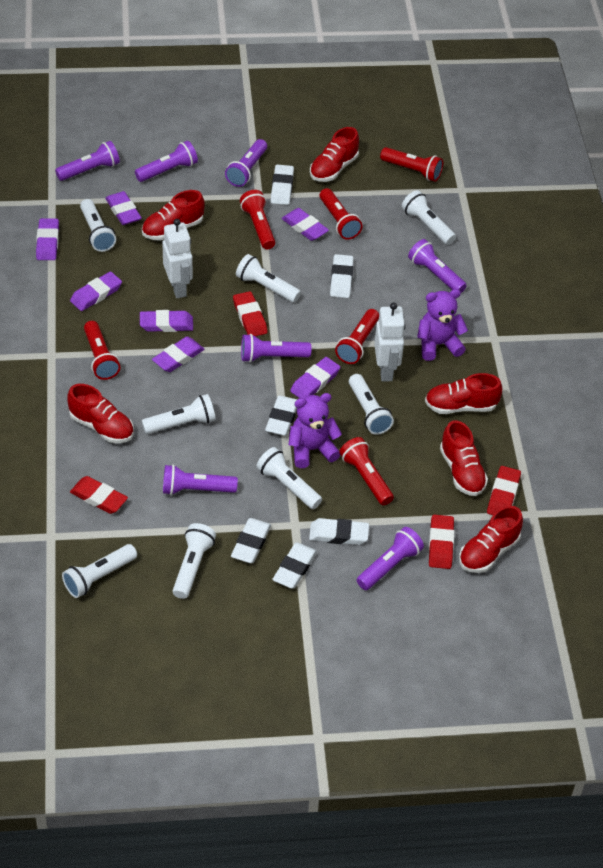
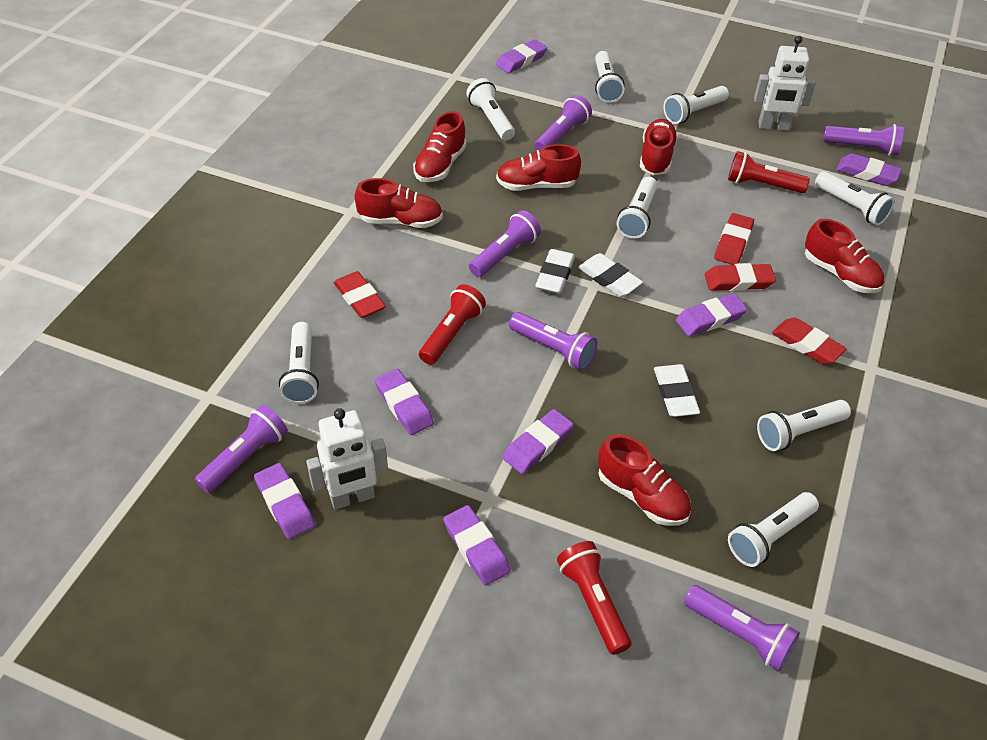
purple flashlight: [55,141,120,181] [135,141,198,182] [163,464,238,495] [225,139,267,187] [241,334,312,362] [356,527,424,590] [408,239,467,293] = 7 -> [195,405,288,493] [469,210,541,277] [509,312,597,370] [534,95,592,150] [684,585,800,671] [823,124,904,156] = 6
purple teddy bear: [288,393,342,468] [417,289,468,361] = 2 -> none = 0
red flashlight: [84,321,120,380] [240,190,275,249] [320,188,363,240] [335,309,379,364] [339,437,394,505] [380,147,443,182] = 6 -> [419,284,486,365] [557,541,631,655] [728,151,810,193] = 3
white eraser: [231,518,271,563] [265,395,297,436] [271,165,294,205] [272,543,317,589] [309,518,369,545] [330,254,354,298] = 6 -> [535,249,575,294] [578,253,643,297] [654,364,700,417] = 3

